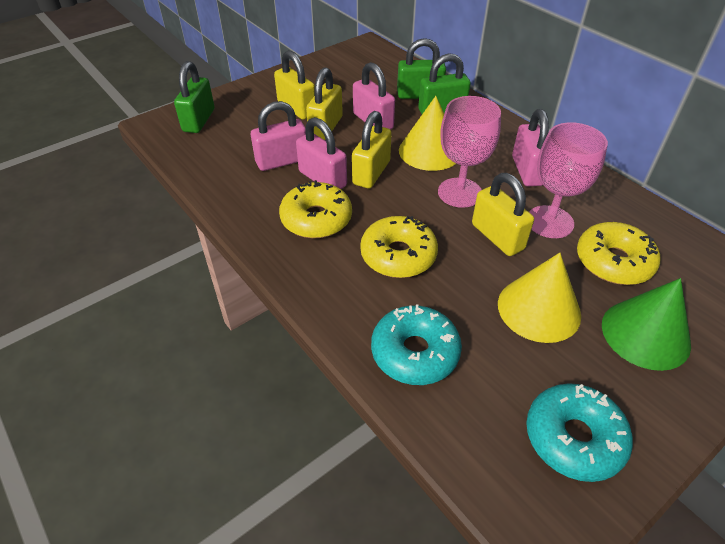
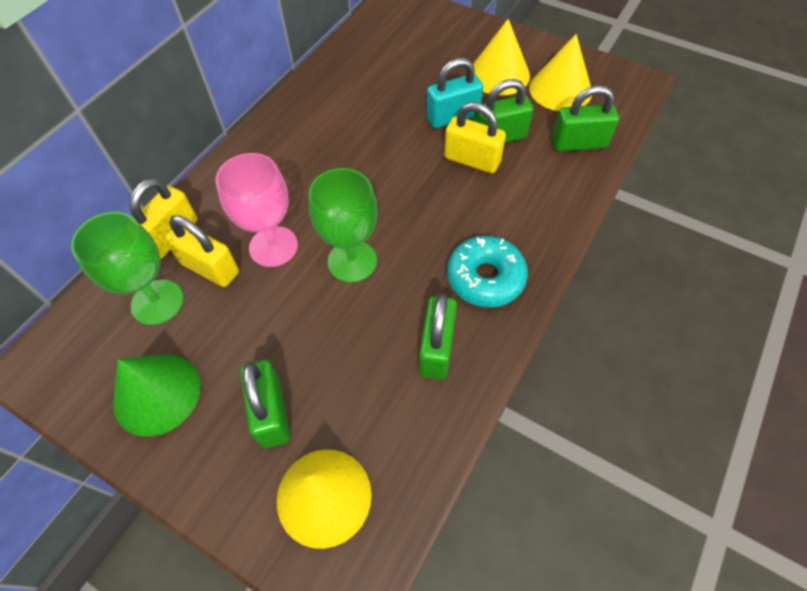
green goblet: none = 0 -> [71,212,183,325] [309,168,378,283] = 2
green padlock: [174,61,215,133] [397,38,446,99] [418,53,471,114] = 3 -> [240,360,290,448] [419,294,457,380] [474,79,533,143] [552,85,619,151] = 4
pink goblet: [438,96,501,208] [529,122,608,238] = 2 -> [216,153,298,267] = 1
pink padlock: [251,101,306,171] [296,117,347,189] [353,62,395,130] [512,109,549,186] = 4 -> none = 0
turquoise donut: [371,304,462,385] [526,383,633,482] = 2 -> [447,236,528,308] = 1
turquoise padlock: none = 0 -> [426,58,483,128] = 1
yellow cone: [399,96,456,171] [498,253,581,343] = 2 -> [277,449,372,549] [473,19,530,96] [529,34,592,111] = 3
yellow donut: [279,180,352,238] [360,216,438,278] [577,222,660,285] = 3 -> none = 0
yellow padlock: [274,50,315,120] [306,67,343,140] [352,111,391,188] [472,173,534,256] = 4 -> [129,178,197,259] [165,215,239,287] [444,102,506,173] = 3

